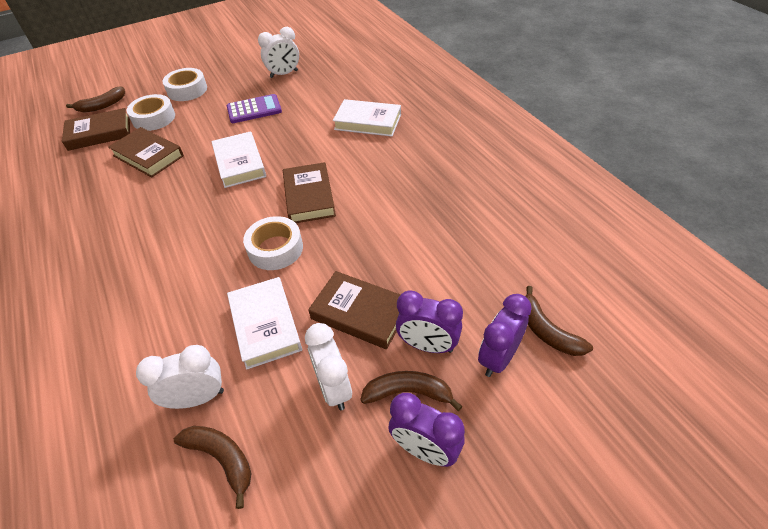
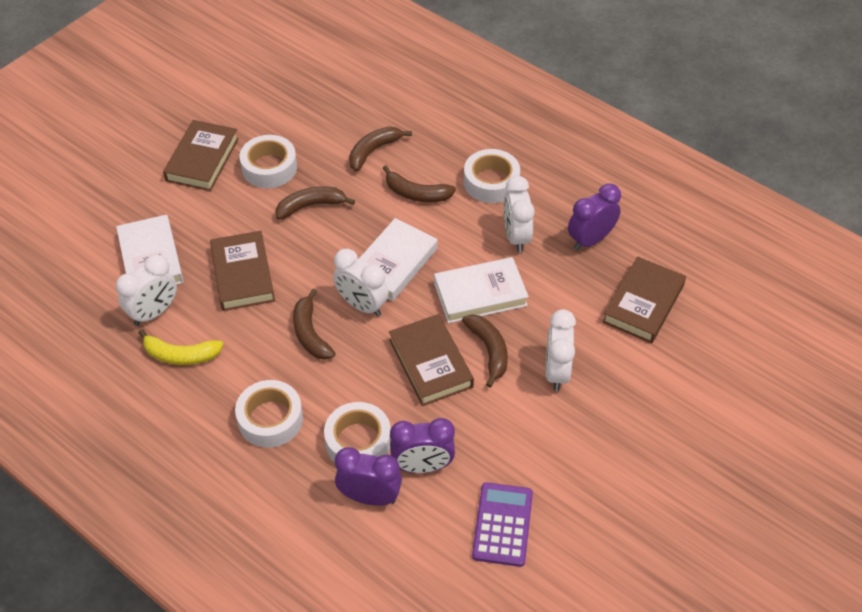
brown banana: [66,87,125,113] [174,426,252,509] [360,371,462,411] [525,286,593,356] = 4 -> [276,186,355,220] [293,289,336,360] [349,127,412,171] [383,165,456,202] [462,314,508,388] = 5
white clock: [136,345,224,409] [258,27,299,78] [305,323,352,410] = 3 -> [116,255,177,326] [333,249,389,317] [504,176,535,253] [545,309,576,391] = 4
white tape: [127,94,175,131] [163,68,207,101] [243,216,303,270] = 3 -> [235,380,303,448] [240,135,297,188] [324,402,391,463] [464,149,520,203] = 4
yellow banana: none = 0 -> [138,329,224,365] = 1

